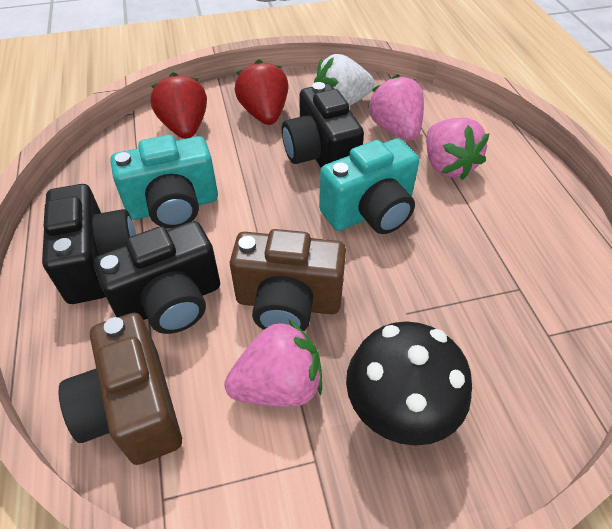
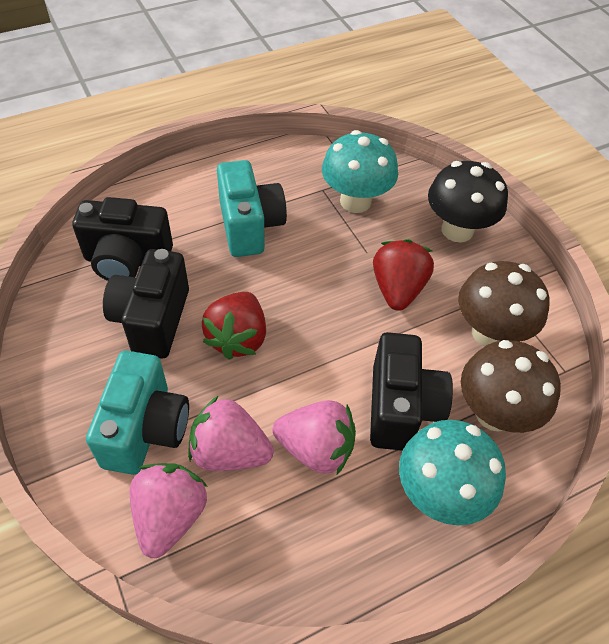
brown camera: [59,313,182,465] [230,229,346,332] = 2 -> none = 0
brown mushroom: none = 0 -> [458,261,550,346] [461,340,561,433] = 2
turquoise mushroom: none = 0 -> [322,130,398,213] [399,420,506,525] = 2
white strawberry: [314,54,375,106] = 1 -> none = 0

